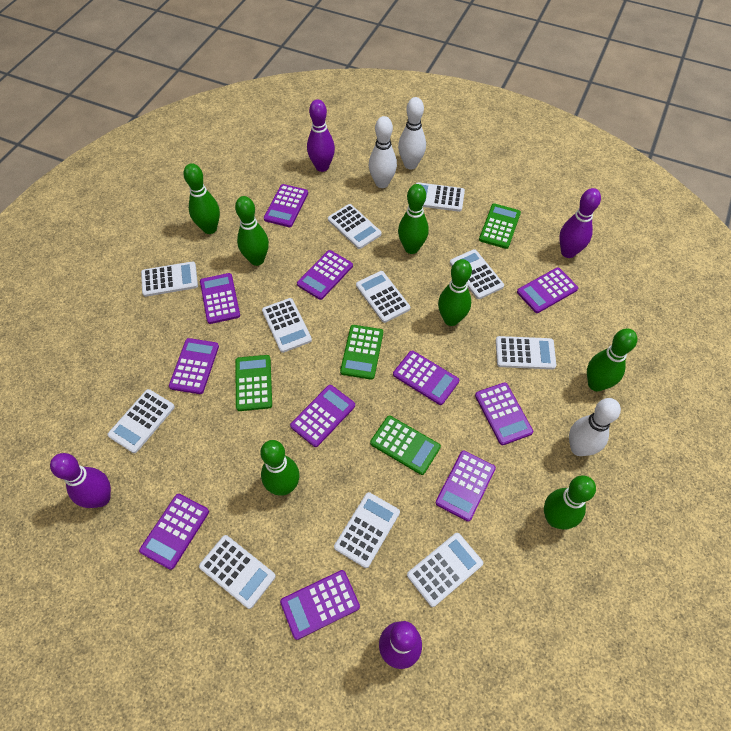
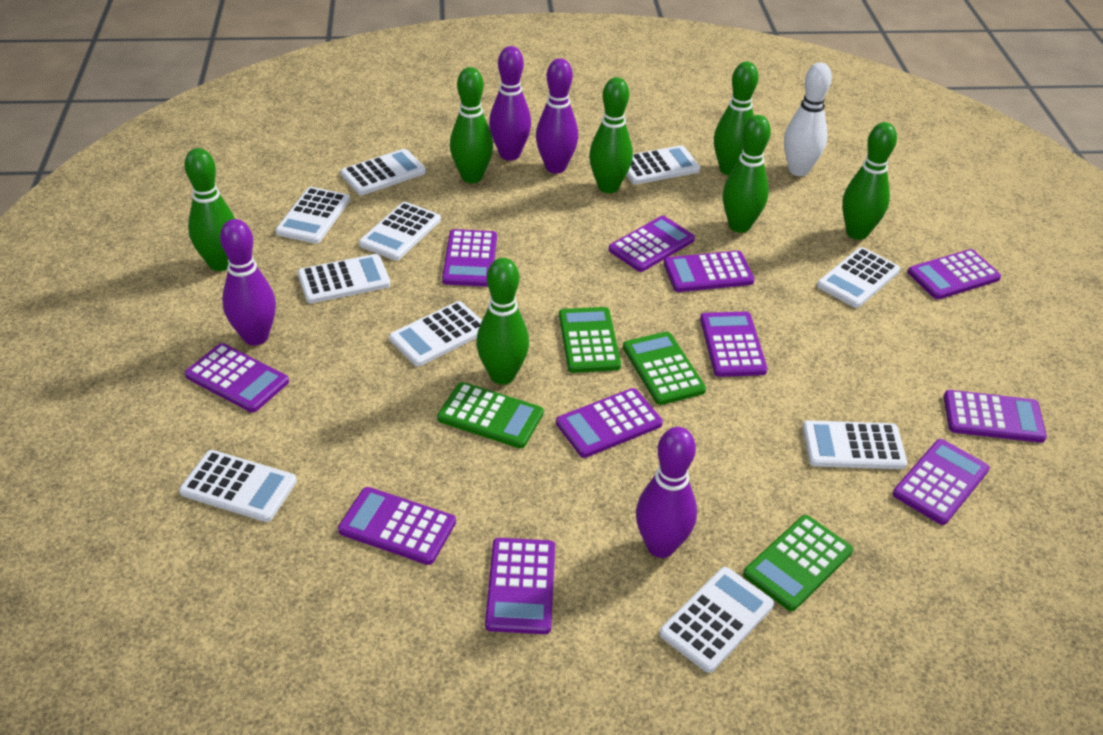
white bowling pin: [369,116,397,188] [398,97,426,169] [569,398,621,456] = 3 -> [784,62,832,176] = 1
white calculator: [107,389,175,453] [141,261,198,297] [199,535,276,609] [262,298,312,353] [328,204,382,249] [334,492,400,568] [356,271,410,323] [407,533,483,607] [416,182,465,212] [450,249,504,299] [496,336,556,369] = 11 -> [179,450,297,522] [275,187,350,244] [298,254,391,303] [340,149,426,195] [359,202,441,261] [389,301,482,367] [626,145,700,184] [659,567,774,673] [802,420,907,469] [817,247,900,308] = 10

